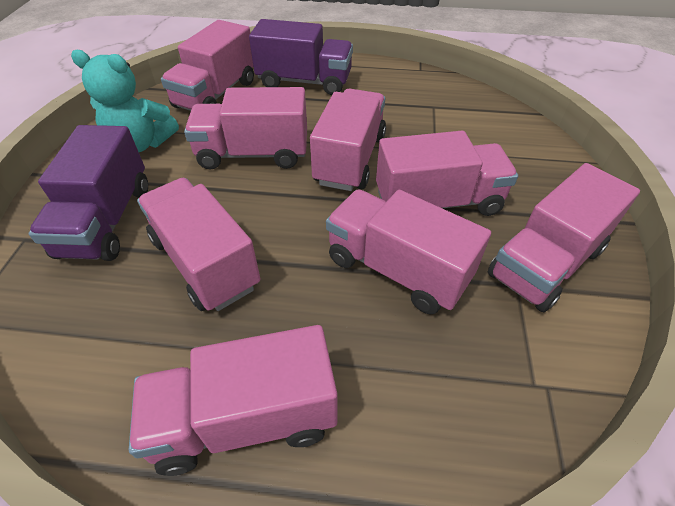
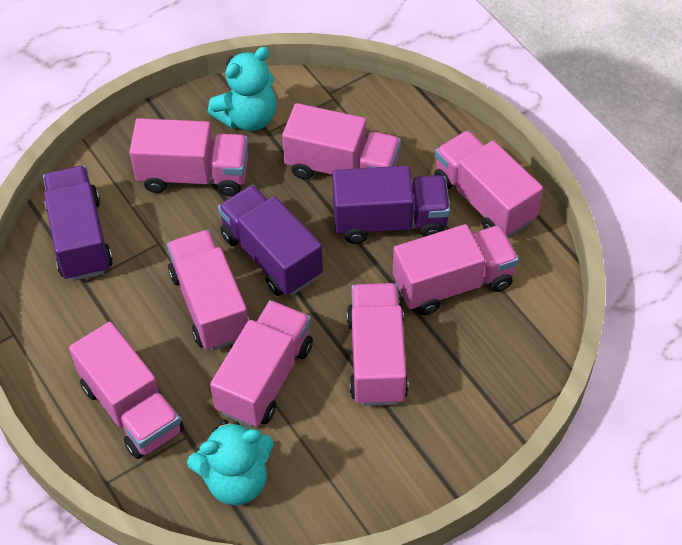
purple truck: [28,125,148,261] [249,19,353,95] = 2 -> [43,166,113,281] [218,185,323,296] [332,166,450,244] = 3
turquoise teddy bear: [71,50,179,152] = 1 -> [187,419,274,505] [207,47,276,131] = 2

